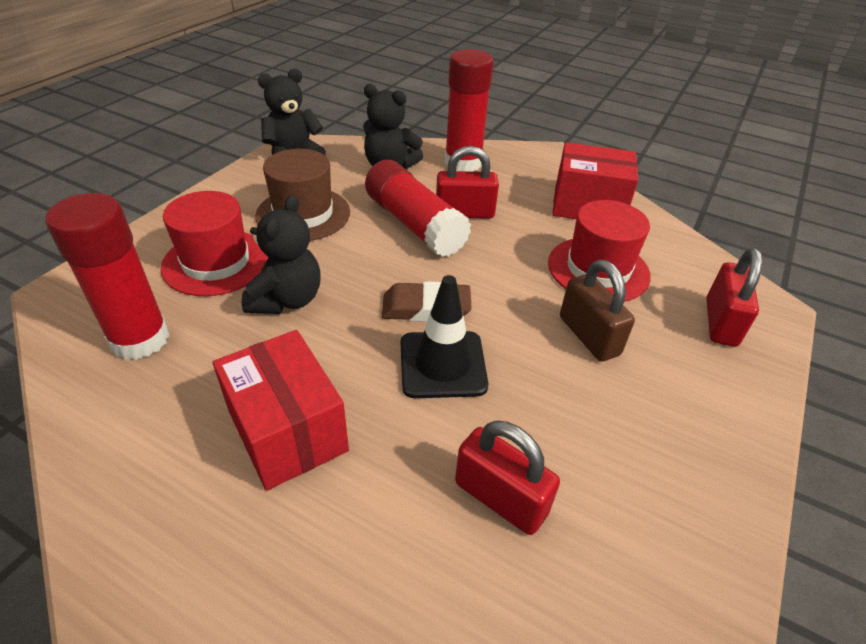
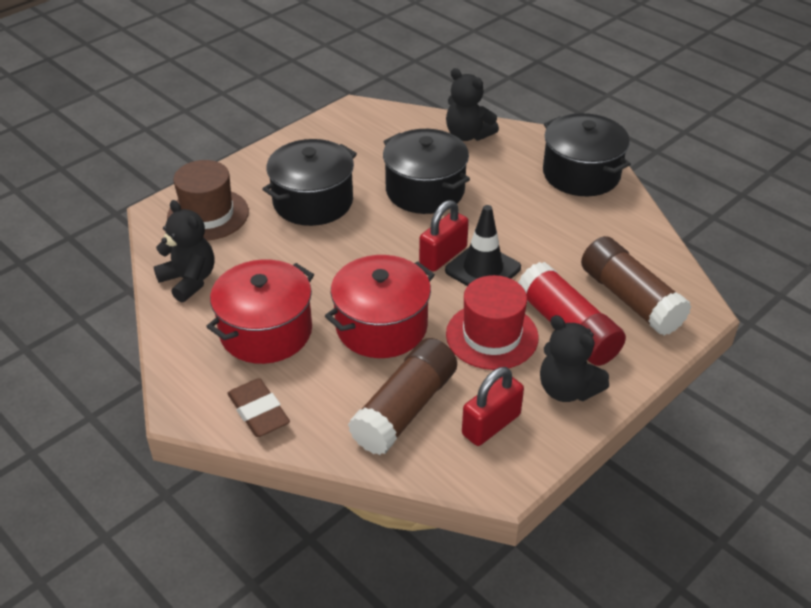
black pot: none = 0 -> [263,139,357,226] [383,129,470,214] [543,113,631,196] = 3
brown glue stick: none = 0 -> [348,338,457,455] [581,236,692,336] = 2
brown padlock: [560,260,635,362] = 1 -> none = 0
red box: [212,330,349,491] [552,142,638,219] = 2 -> none = 0
red glue stick: [45,193,170,360] [365,160,471,257] [445,49,494,172] = 3 -> [518,262,626,366] = 1
red hat: [161,191,269,296] [548,200,651,302] = 2 -> [446,275,539,370] = 1
red padlock: [436,146,499,219] [455,421,560,535] [706,248,763,347] = 3 -> [419,200,469,272] [462,367,524,446] = 2
red pot: none = 0 -> [206,259,314,364] [325,255,435,358] = 2

